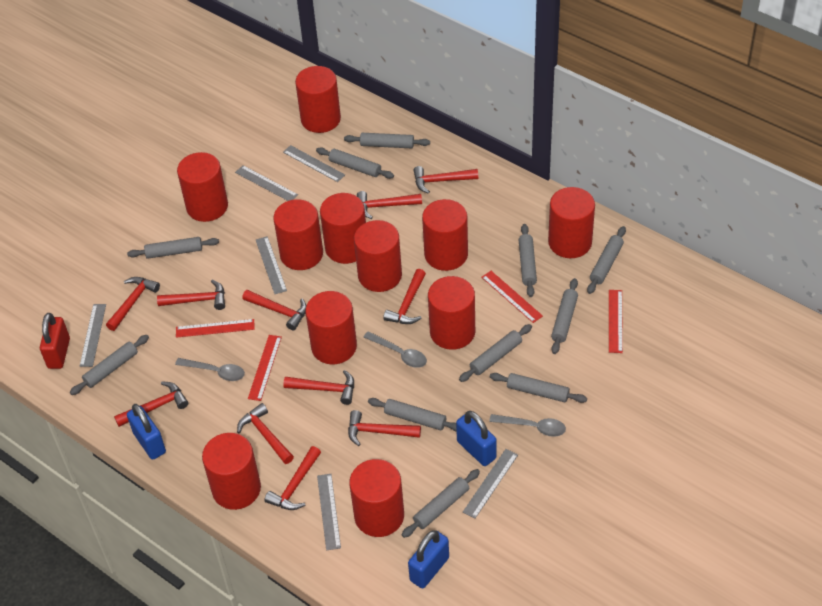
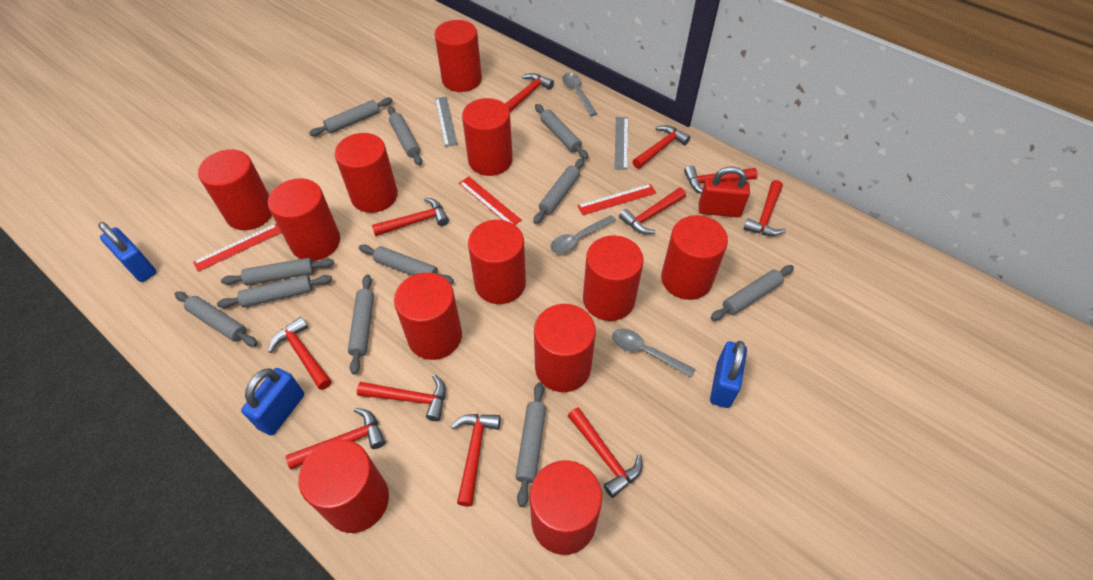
grey ruler: [80,304,106,367] [235,165,298,201] [256,236,287,294] [283,145,345,182] [317,474,341,551] [463,449,518,519] = 6 -> [435,97,458,147] [614,117,628,170] = 2
red cylinder: [177,152,228,222] [202,433,261,510] [273,199,323,270] [295,66,341,133] [305,291,357,365] [320,193,366,264] [349,459,404,537] [354,220,402,292] [422,199,468,271] [428,276,475,350] [548,187,595,258] = 11 -> [198,150,272,230] [268,179,340,261] [298,439,389,533] [335,133,398,213] [394,273,462,360] [435,20,482,92] [462,98,513,176] [468,220,526,304] [530,460,602,555] [534,304,596,392] [583,235,644,321] [661,215,728,300] = 12
red ruler: [176,319,255,338] [248,335,282,401] [481,271,543,323] [609,290,623,353] = 4 -> [193,223,282,272] [459,177,522,225] [577,184,656,215] = 3

